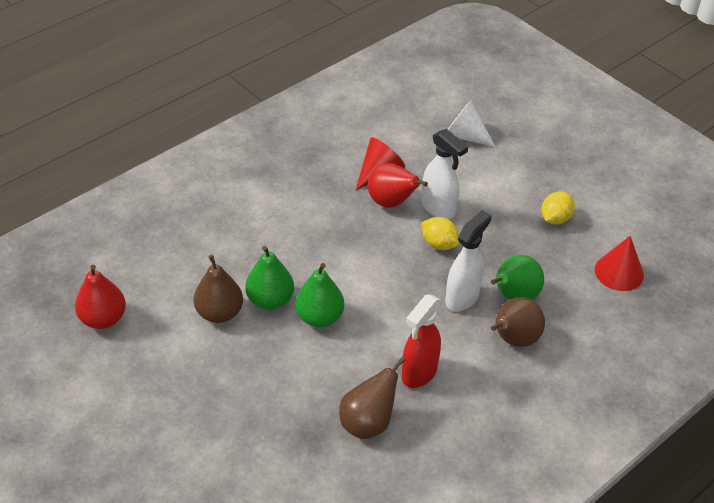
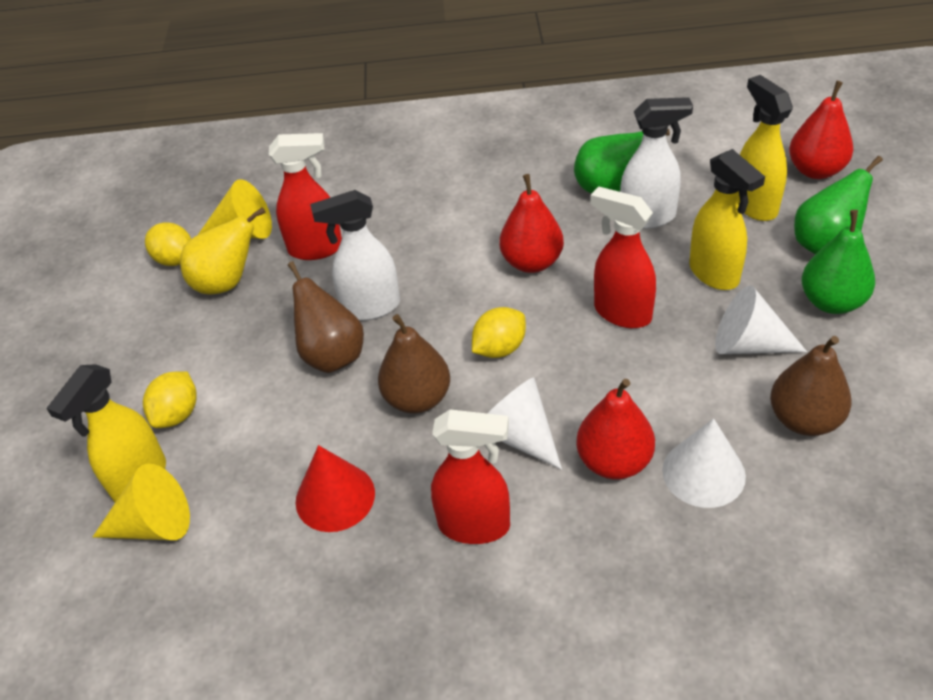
red cone: [356,137,405,190] [595,236,644,291] = 2 -> [296,445,375,532] = 1
red pear: [75,265,126,329] [368,163,428,208] = 2 -> [499,174,564,273] [576,379,655,479] [789,81,854,179] = 3
red spray bottle: [402,294,441,388] = 1 -> [269,133,342,260] [431,409,510,544] [590,186,656,328] = 3
white cone: [448,100,495,147] = 1 -> [487,377,562,470] [662,418,746,508] [715,286,807,354] = 3
yellow cone: none = 0 -> [93,464,190,540] [198,179,272,239] = 2
yellow lemon: [421,217,460,250] [541,191,575,225] = 2 -> [143,371,197,428] [145,222,191,266] [472,307,526,358] = 3
yellow pear: none = 0 -> [180,207,266,294] = 1
yellow spray bottle: none = 0 -> [46,364,166,502] [689,149,765,290] [737,75,793,221] = 3

